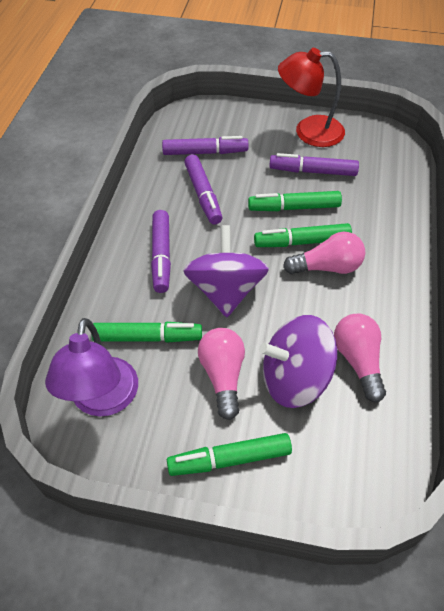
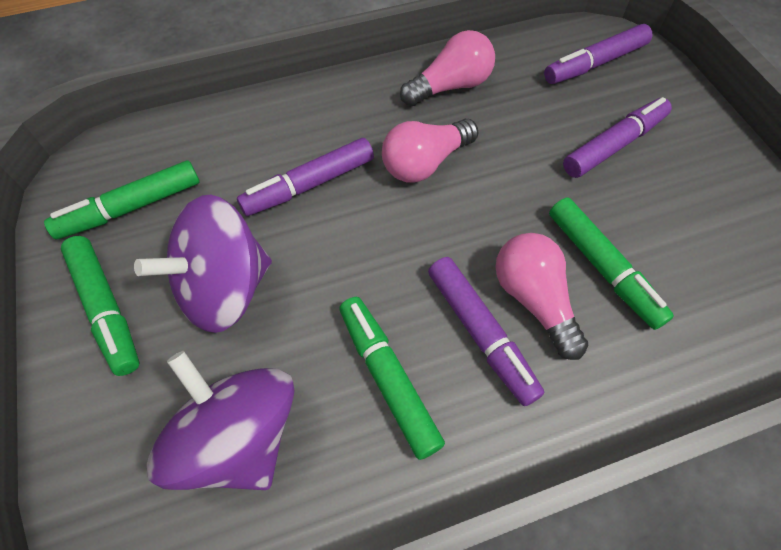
purple lamp: [45,318,138,416] = 1 -> none = 0
red lamp: [278,48,345,147] = 1 -> none = 0

